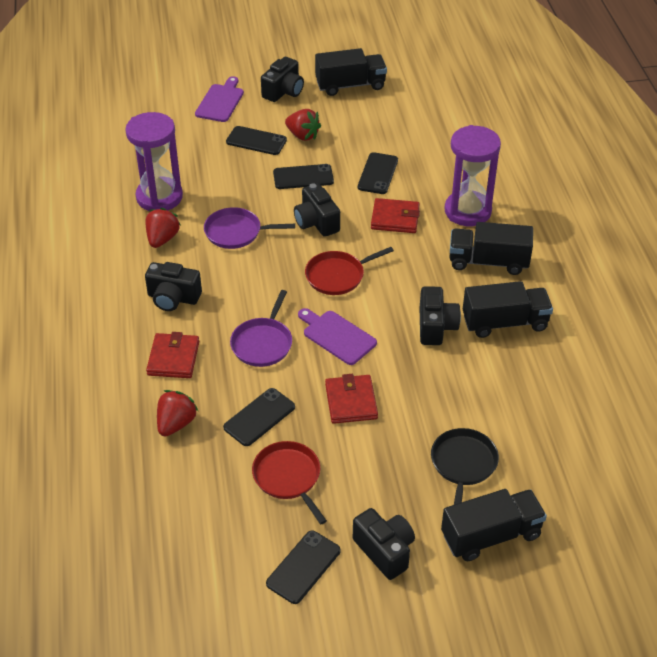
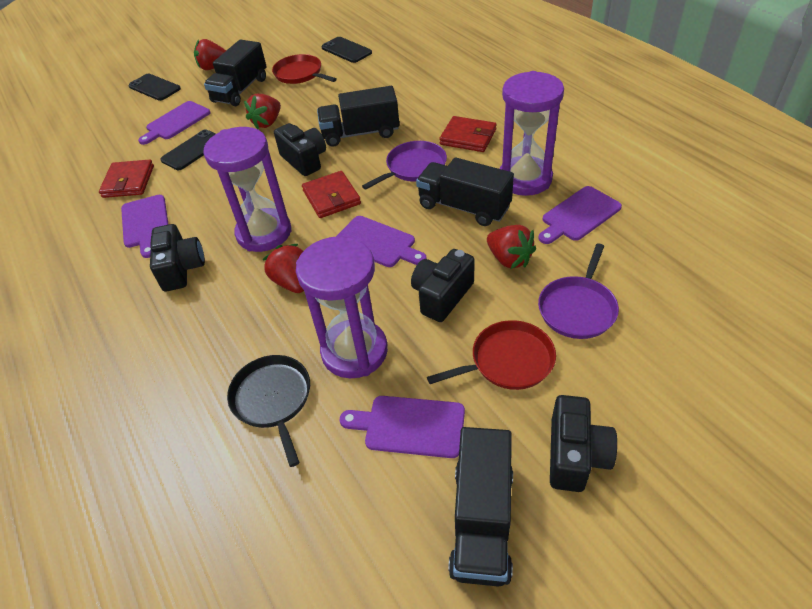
black camera: [145,262,202,311] [261,57,304,102] [294,183,340,237] [353,508,415,580] [420,286,461,345] = 5 -> [150,224,205,292] [274,123,326,176] [411,249,475,322] [550,395,617,492] = 4
black phone: [223,388,295,446] [226,126,287,155] [266,530,341,604] [273,164,334,189] [358,152,398,194] = 5 -> [129,74,181,101] [160,129,216,170] [321,37,372,63] = 3
purple cutting board: [195,76,244,122] [298,308,377,365] = 2 -> [121,195,169,258] [138,101,211,145] [336,216,427,267] [340,396,465,458] [538,186,622,244] = 5
purple hourglass: [125,112,183,211] [445,125,501,226] = 2 -> [204,127,292,252] [296,236,388,378] [499,71,564,196] = 3
red strawberry: [145,208,181,248] [157,390,198,437] [285,109,321,141] = 3 -> [194,39,226,70] [244,94,281,129] [262,244,304,293] [487,225,536,269] = 4

